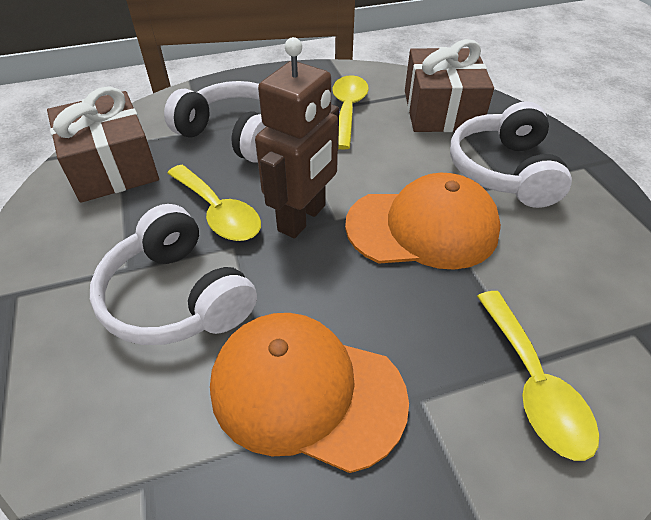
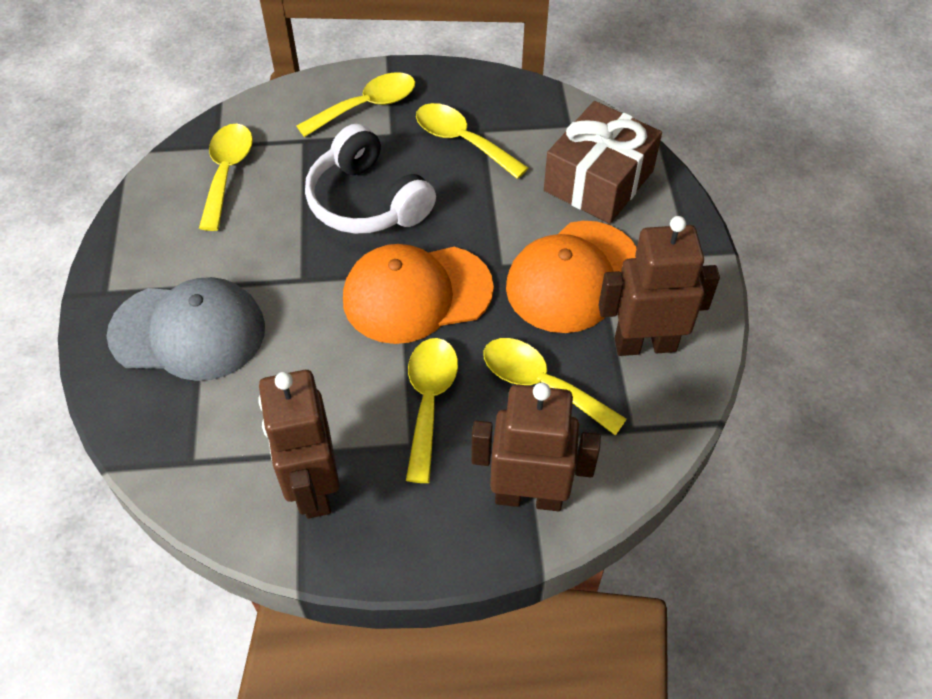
brown gift: [47,86,159,203] [405,39,494,132] = 2 -> [544,101,662,224] = 1
brown robot: [255,37,339,238] = 1 -> [258,370,340,519] [471,383,601,511] [598,216,720,356] = 3
grey cap: none = 0 -> [107,277,265,381] = 1
white headphones: [90,204,257,345] [164,81,266,163] [450,101,572,208] = 3 -> [305,124,436,234] = 1
yellow spoon: [167,165,261,241] [333,75,369,150] [477,291,599,461] = 3 -> [199,124,253,231] [297,72,415,137] [406,338,458,483] [416,103,528,179] [484,338,627,436] = 5

